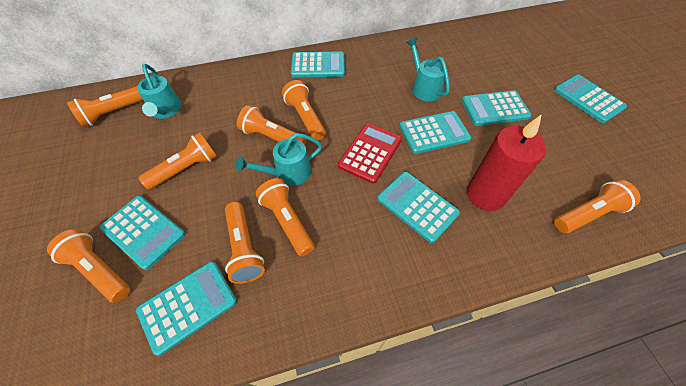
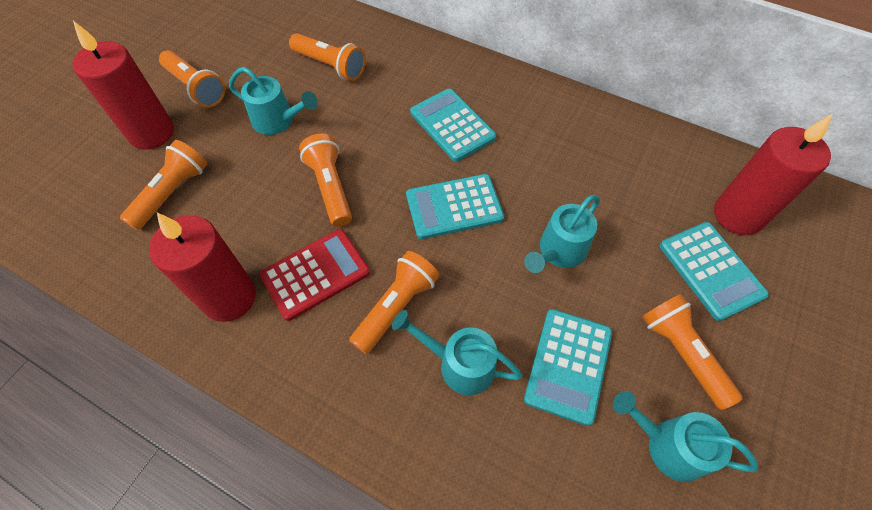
orange flashlight: [47,229,130,303] [67,86,143,128] [139,133,217,190] [225,202,265,284] [237,105,306,145] [256,178,315,256] [282,80,326,140] [554,179,641,233] = 8 -> [120,140,207,230] [159,50,226,108] [289,33,366,81] [299,134,352,227] [349,251,440,354] [642,294,743,410] = 6
red candle: [467,114,546,211] = 1 -> [72,21,174,150] [149,213,256,322] [714,114,833,235] = 3
turquoise calculator: [100,196,185,270] [136,261,237,356] [291,52,345,78] [377,172,460,243] [400,111,471,154] [462,90,532,126] [554,75,627,123] = 7 -> [406,174,504,239] [410,89,496,162] [524,309,612,426] [660,222,769,321] = 4
turquoise watering can: [137,64,182,119] [235,133,322,186] [406,38,450,102] = 3 -> [229,67,318,135] [392,310,523,395] [524,195,600,273] [613,391,758,482] = 4

